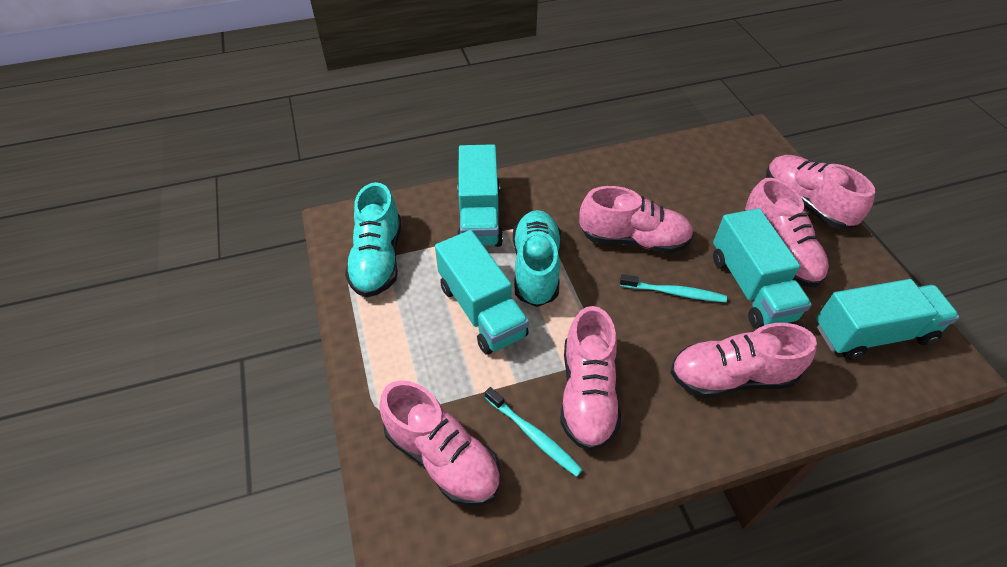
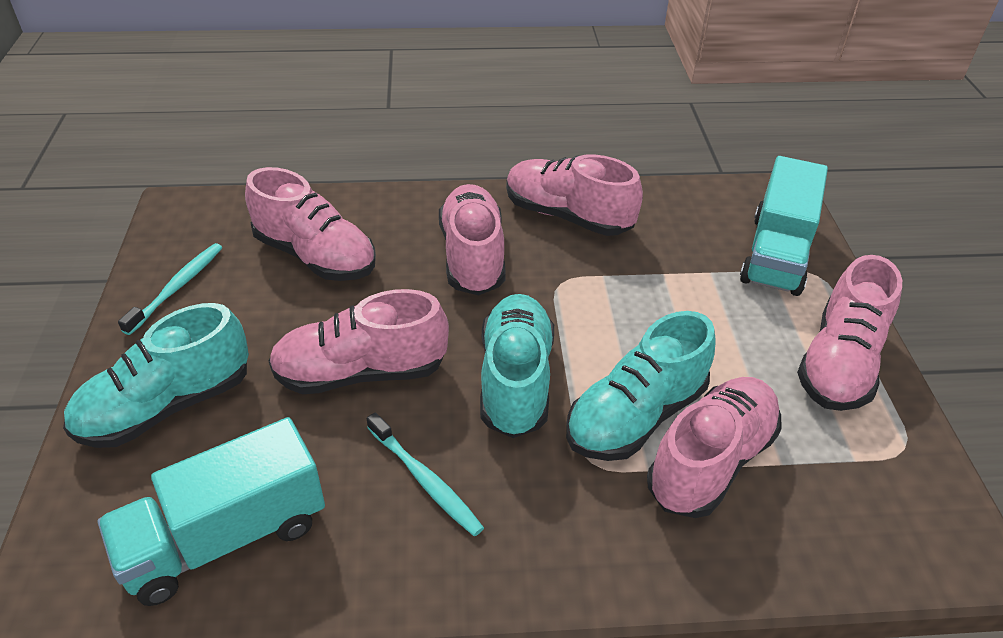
turquoise shoe: [345,182,401,298] [513,210,561,307] = 2 -> [63,303,249,448] [480,294,554,438] [566,311,716,461] = 3
turquoise truck: [435,230,529,355] [457,144,503,247] [713,208,812,329] [816,279,959,360] = 4 -> [98,417,325,606] [740,156,828,296] = 2

